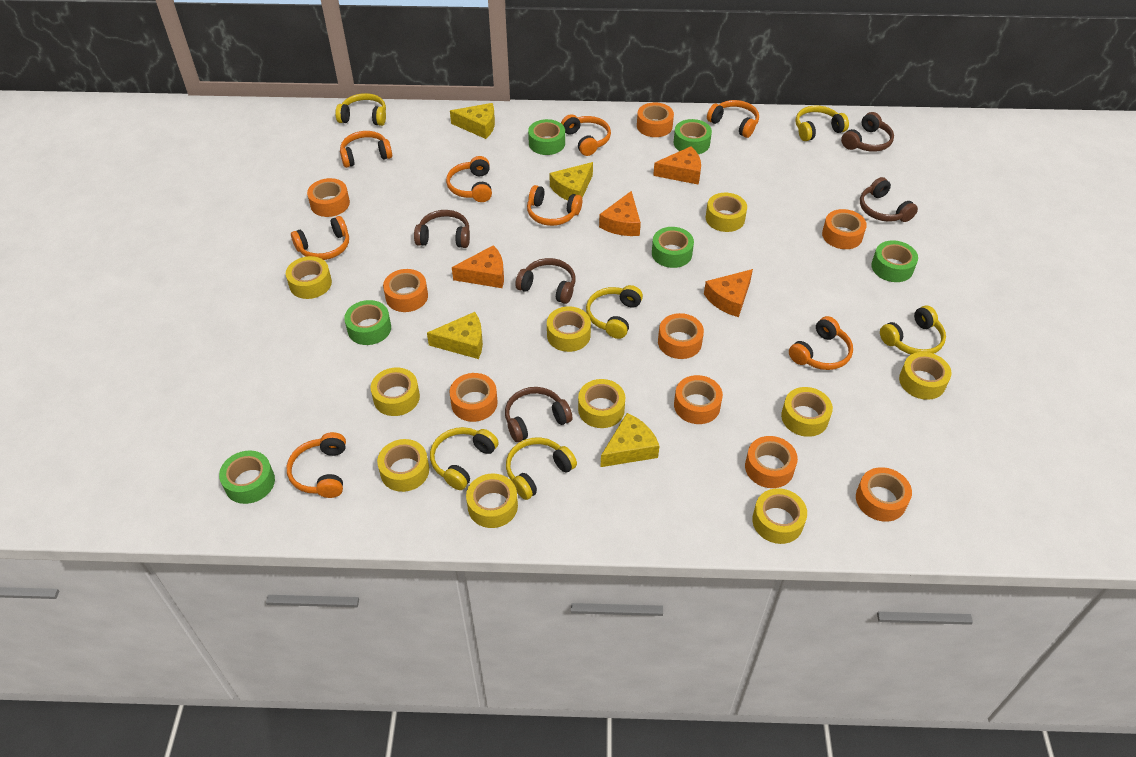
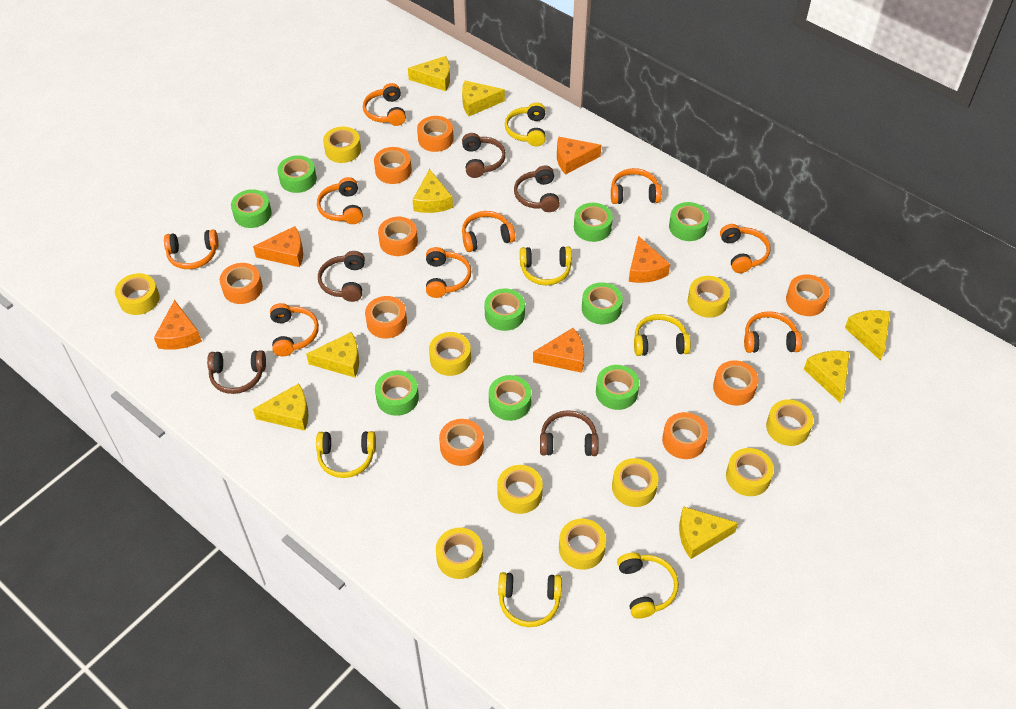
green tape: [219,451,275,504] [344,300,391,345] [528,119,565,155] [652,227,694,268] [673,119,712,154] [871,240,918,282] = 6 -> [231,189,272,228] [278,155,317,193] [375,370,419,416] [484,288,525,331] [489,375,531,421] [574,203,613,242] [582,282,623,324] [596,365,639,410] [669,202,709,241] = 9
orange cheese: [452,245,504,288] [599,191,641,236] [653,146,701,185] [704,269,753,317] = 4 -> [154,300,202,350] [253,226,303,267] [533,328,584,373] [557,137,601,175] [629,236,670,283] = 5
orange headphones: [286,432,346,498] [291,216,349,260] [340,131,392,168] [446,156,492,202] [527,185,582,226] [561,114,611,156] [707,100,759,138] [789,316,853,370] = 8 -> [164,229,219,269] [270,303,319,357] [317,177,363,224] [363,83,406,126] [426,247,471,298] [462,211,515,252] [611,168,662,204] [720,224,771,273] [744,311,802,353] = 9
yellow cheese: [427,312,483,359] [450,103,495,139] [549,162,593,201] [600,413,659,467] = 4 -> [253,383,309,431] [306,332,359,377] [408,56,450,91] [413,169,453,213] [462,81,505,116] [679,506,738,559] [804,351,850,403] [845,310,890,361] = 8

